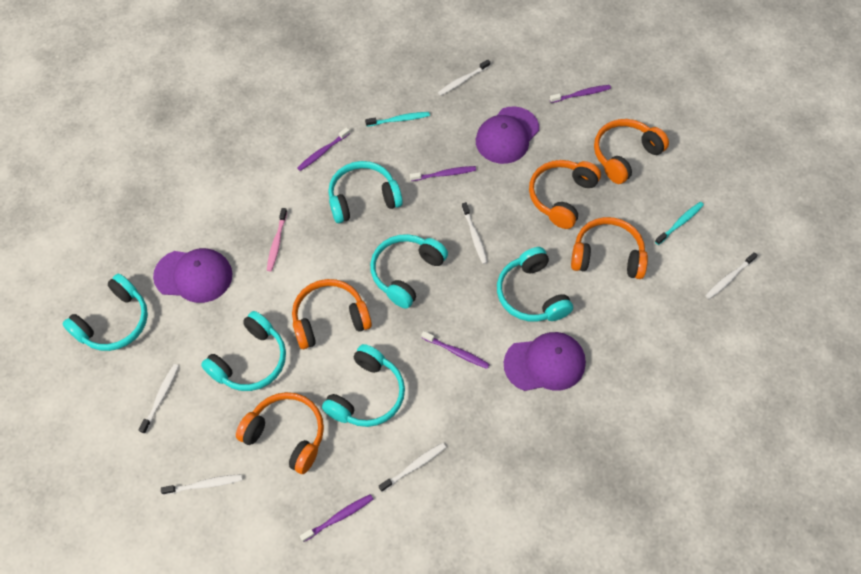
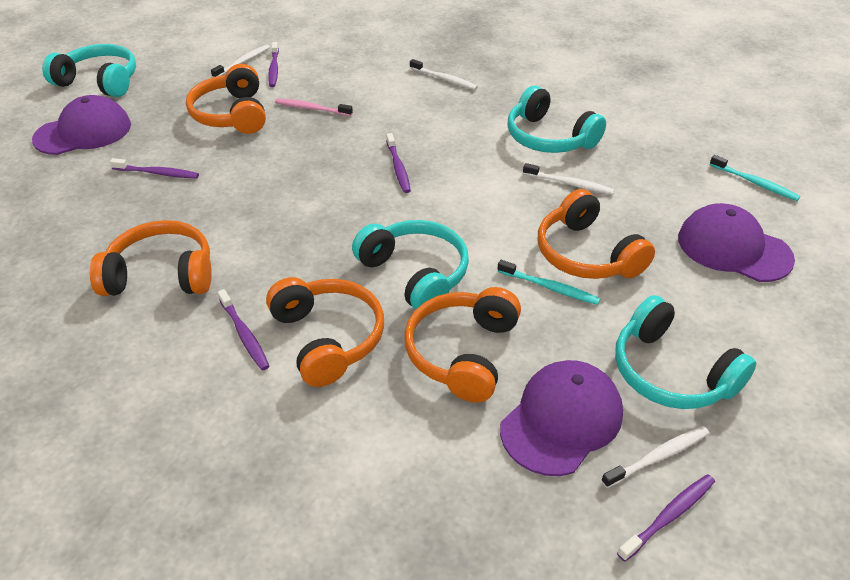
turquoise headphones: [63,274,148,351] [201,311,286,391] [322,344,405,427] [328,161,403,223] [370,234,448,309] [497,247,573,322] = 6 -> [42,44,136,97] [352,220,469,310] [507,86,606,153] [615,295,756,409] = 4
white toothbrush: [139,364,179,434] [161,474,242,495] [379,443,446,492] [438,59,490,96] [462,202,488,264] [705,252,758,299] = 6 -> [211,45,270,77] [410,59,478,90] [523,163,615,195] [601,426,709,488] = 4

